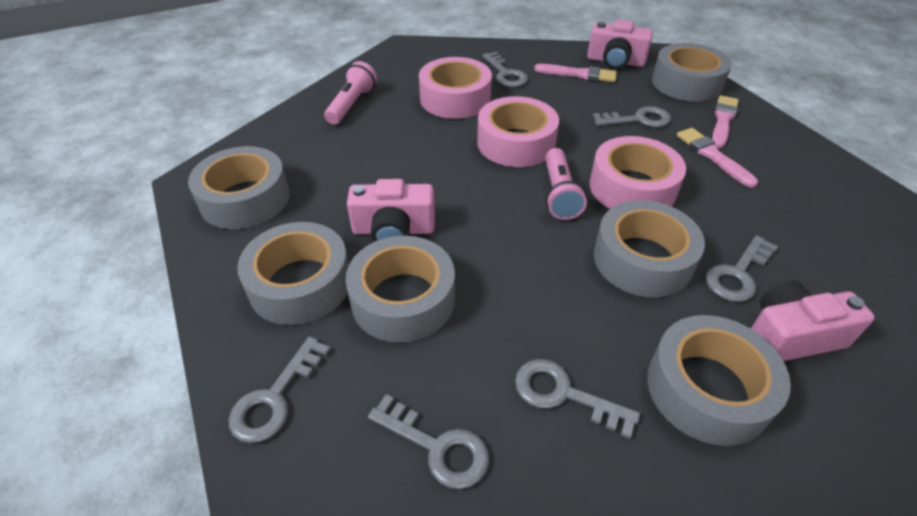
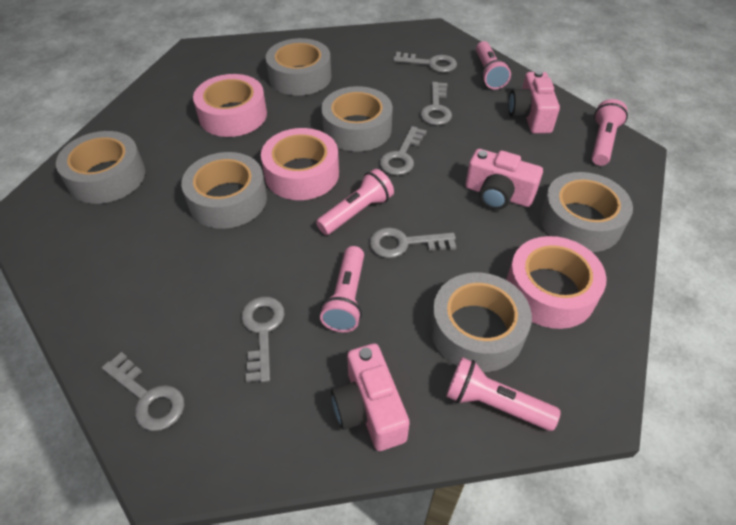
pink brush: [534,64,617,82] [677,128,758,188] [712,95,739,148] = 3 -> none = 0
pink flashlight: [324,61,377,125] [545,148,587,220] = 2 -> [316,169,394,235] [320,246,364,332] [446,357,561,431] [476,41,511,89] [592,99,628,166] = 5

